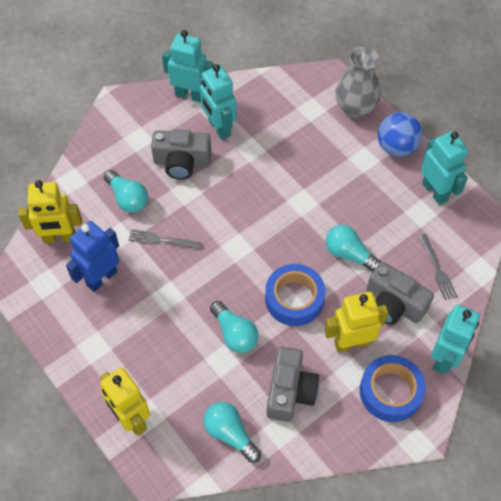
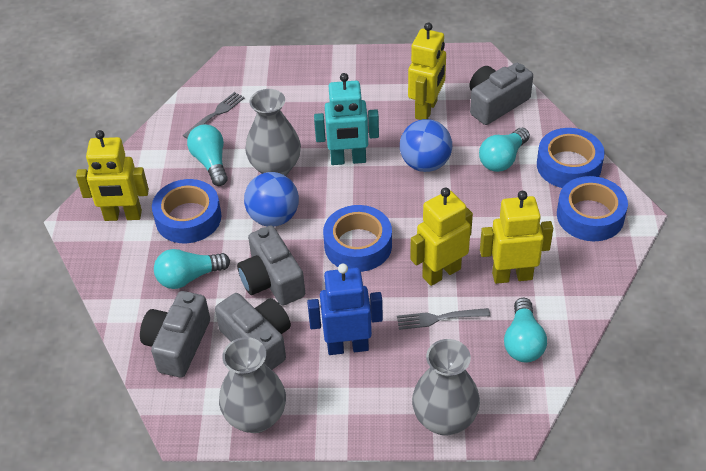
blue ball: [378,112,423,157] = 1 -> [244,172,299,227] [400,119,452,172] = 2
blue tape: [265,264,325,326] [360,355,426,422] = 2 -> [152,179,221,243] [323,205,392,272] [537,128,605,188] [557,176,628,241] = 4
grey camera: [151,129,211,180] [267,347,319,422] [366,262,434,325] = 3 -> [140,291,210,378] [215,293,291,370] [237,226,305,306] [469,63,533,125] = 4
grey vase: [335,47,381,118] = 1 -> [219,337,286,433] [245,89,301,176] [412,339,480,436] = 3
turquoise robot: [162,30,214,102] [200,64,237,140] [421,131,468,205] [431,305,480,374] = 4 -> [314,73,379,165] = 1
yellow robot: [19,180,82,243] [100,368,150,435] [324,292,388,352] = 3 -> [76,130,149,221] [408,23,446,120] [410,188,473,286] [480,191,553,284] = 4

